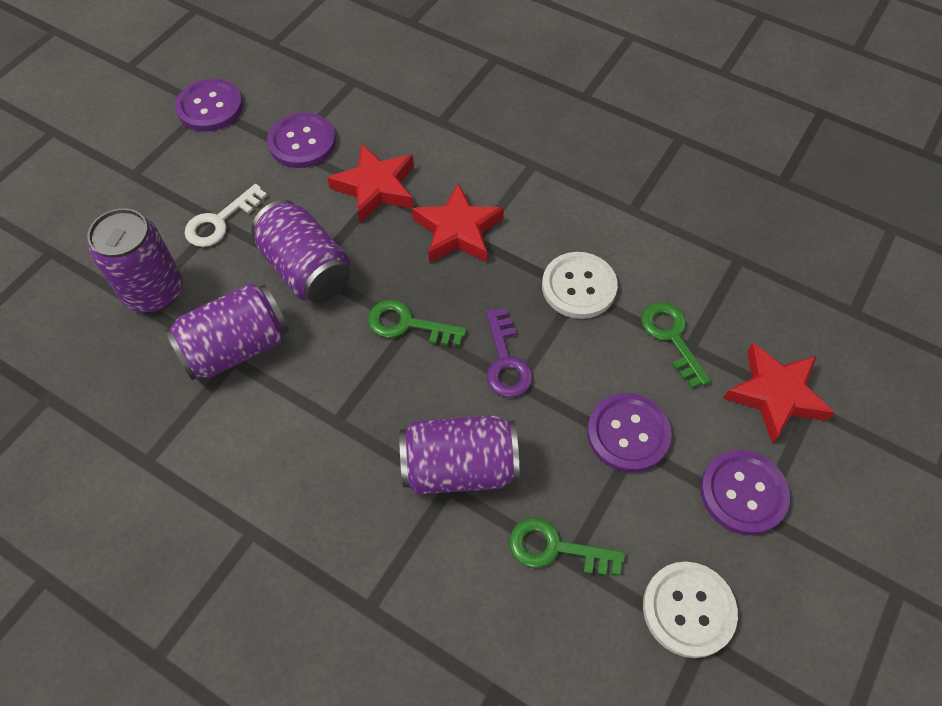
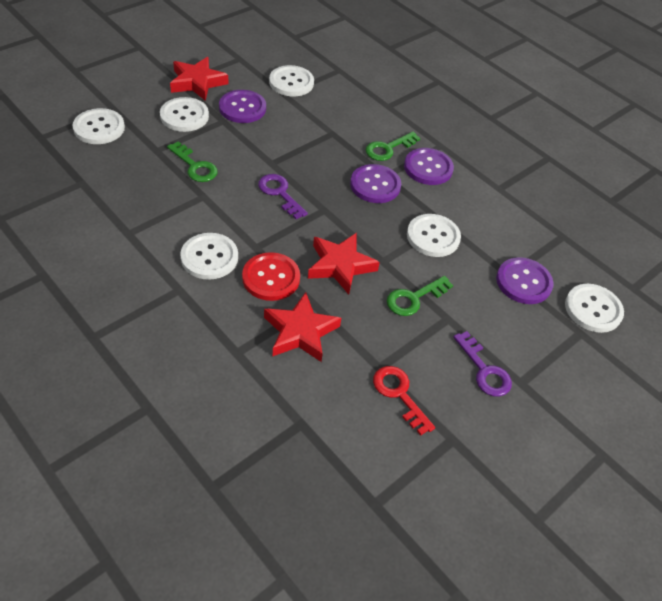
purple can: [87,208,183,312] [165,283,289,381] [251,200,351,303] [399,416,519,494] = 4 -> none = 0
purple key: [486,308,533,397] = 1 -> [258,174,308,219] [453,331,512,397] = 2
red button: none = 0 -> [242,252,300,301] = 1
red key: none = 0 -> [373,366,435,436] = 1
white button: [542,252,618,319] [643,562,738,658] = 2 -> [73,108,125,144] [160,97,209,132] [180,233,238,280] [269,65,314,96] [407,214,461,257] [565,284,624,333] = 6
white key: [185,184,267,247] = 1 -> none = 0

